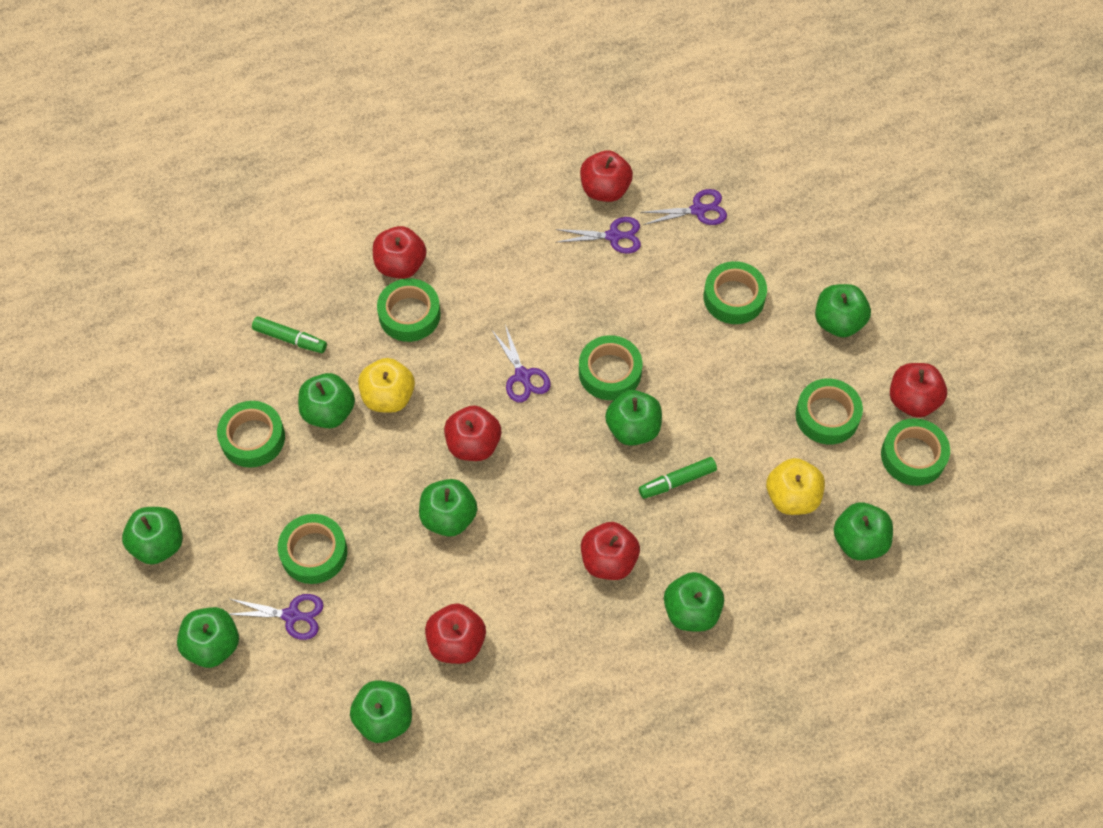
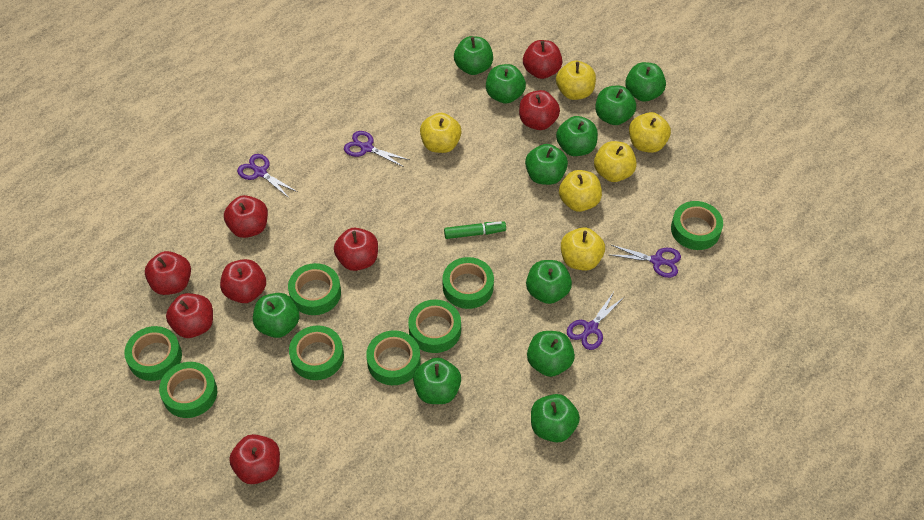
green apple: [122,507,183,565] [177,607,239,668] [298,373,355,428] [350,680,412,743] [419,479,477,537] [605,390,662,446] [664,572,724,632] [815,284,871,337] [834,503,893,560] = 9 -> [253,293,299,338] [413,358,461,404] [454,36,493,75] [486,64,526,104] [525,144,568,185] [526,260,572,304] [527,331,575,377] [531,394,580,442] [556,116,598,156] [595,86,636,125] [625,62,666,102] = 11
green marker: [252,316,327,353] [639,457,717,499] = 2 -> [444,221,506,239] = 1
green tape: [217,401,285,468] [278,514,347,584] [377,278,441,342] [579,335,642,400] [704,261,767,324] [796,378,863,445] [881,418,950,486] = 7 -> [124,326,182,381] [159,362,217,418] [288,263,341,315] [289,326,344,380] [366,330,421,385] [408,299,461,353] [442,257,494,309] [671,201,723,250] = 8
red apple: [373,226,426,279] [425,603,486,664] [444,405,501,461] [580,150,633,202] [581,522,640,580] [890,363,947,418] = 6 -> [145,251,191,295] [166,293,213,338] [220,259,266,303] [224,195,268,238] [229,434,280,484] [334,228,378,271] [519,90,560,130] [523,40,562,79] = 8
yellow apple: [358,358,415,413] [766,458,825,515] = 2 -> [420,113,461,153] [556,61,596,100] [559,170,602,212] [561,227,605,271] [594,141,637,182] [629,112,671,153] = 6

